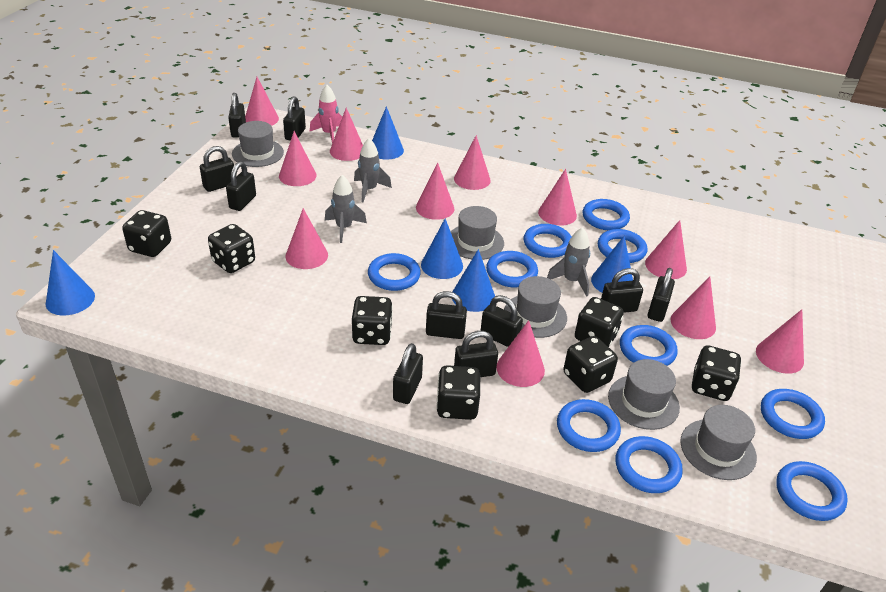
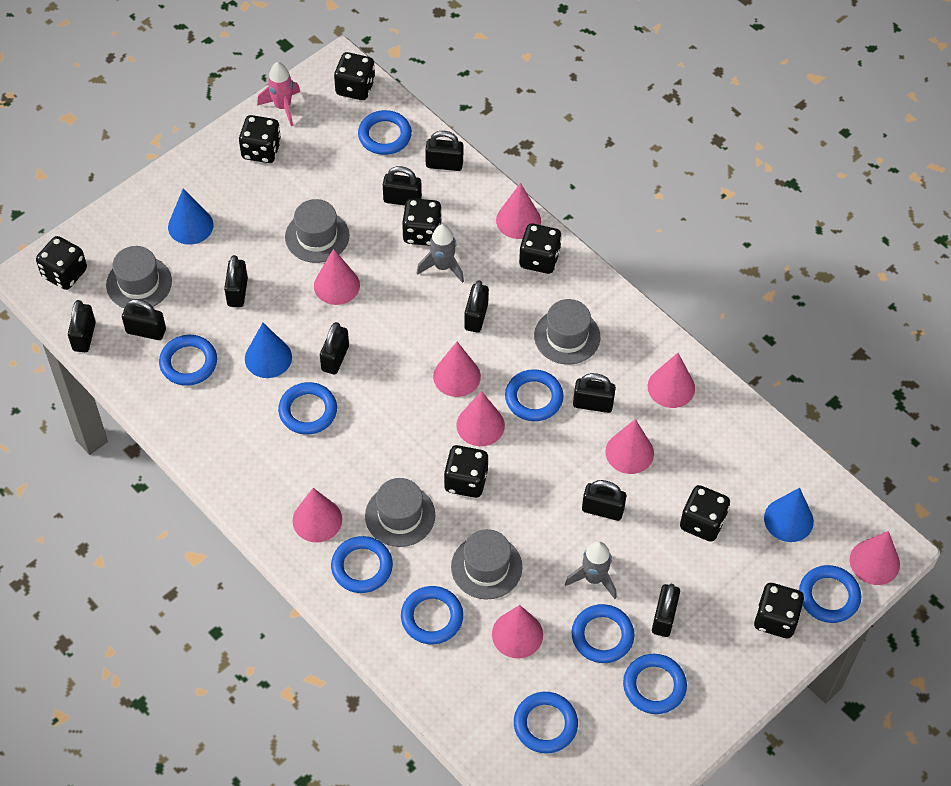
black dice: [122,210,171,257] [208,224,255,273] [352,296,393,345] [436,365,480,420] [563,336,618,393] [575,297,624,347] [692,345,741,401] = 7 -> [36,236,87,290] [239,115,281,163] [334,52,375,100] [402,198,442,246] [444,445,488,498] [519,224,562,274] [680,485,730,542] [754,583,804,638] = 8
blue cone: [46,250,95,315] [372,106,404,160] [421,218,463,279] [452,249,495,312] [591,235,633,293] = 5 -> [168,188,213,245] [245,323,292,378] [764,488,814,542] = 3
grey rocket: [325,175,367,243] [354,138,392,203] [547,227,590,297] = 3 -> [417,224,464,283] [565,541,617,599] = 2
pink cone: [245,77,279,126] [279,131,317,186] [285,208,328,269] [330,108,363,161] [416,162,454,220] [454,135,490,190] [496,320,545,387] [538,169,577,226] [645,220,687,279] [671,277,716,339] [756,309,804,374] = 11 -> [292,488,342,542] [314,249,360,305] [433,342,481,397] [456,391,505,446] [492,605,543,659] [496,183,541,239] [605,419,654,474] [648,353,695,408] [850,531,900,585] = 9

